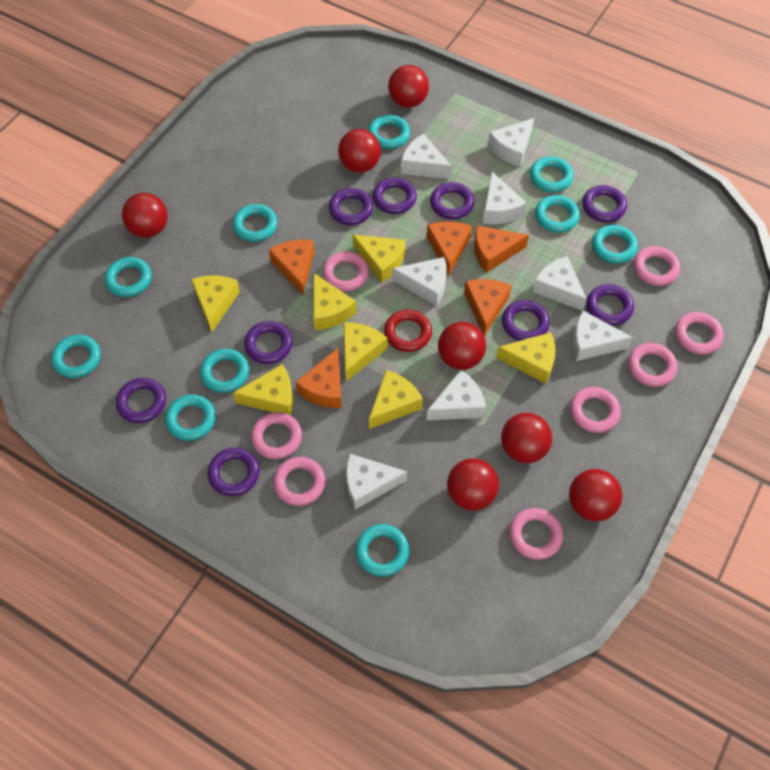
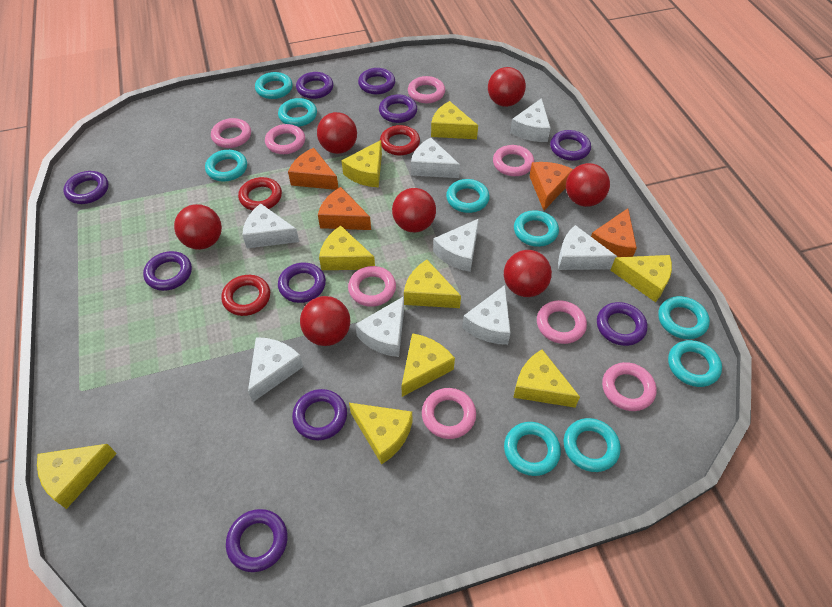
orange cheese: [269,240,314,295] [295,348,342,408] [427,221,472,276] [464,279,512,336] [474,225,529,273] = 5 -> [288,148,338,190] [318,187,371,230] [529,162,573,210] [591,208,637,257] = 4
purple ring: [116,378,166,423] [208,447,260,496] [244,321,293,364] [329,188,373,225] [372,177,417,214] [430,182,474,219] [502,300,550,341] [582,185,627,222] [587,284,634,326] = 9 -> [63,171,109,204] [143,251,192,291] [226,509,288,572] [278,263,326,303] [292,389,347,440] [296,72,333,99] [358,68,395,95] [379,94,417,123] [550,130,591,161] [597,302,647,346] = 10
red ring: [384,309,432,352] = 1 -> [221,275,270,316] [238,177,282,211] [380,125,420,156] = 3
turquoise ring: [51,335,101,378] [105,257,151,297] [165,394,216,441] [200,348,249,393] [232,204,278,242] [355,524,409,577] [368,115,410,149] [530,156,574,192] [535,195,580,233] [592,225,638,264] = 10 -> [205,150,247,181] [255,72,293,99] [278,98,317,127] [446,179,490,213] [504,422,561,476] [514,210,559,247] [564,418,621,472] [658,296,710,339] [668,340,722,387] = 9
yellow cheese: [191,275,240,332] [233,364,293,416] [313,273,357,330] [344,322,388,381] [353,235,405,283] [369,370,423,429] [496,332,555,384] = 7 -> [37,444,117,509] [319,226,375,270] [341,140,382,187] [349,403,412,464] [401,333,455,397] [404,260,461,308] [431,101,478,139] [513,349,580,408] [610,255,672,302] = 9

